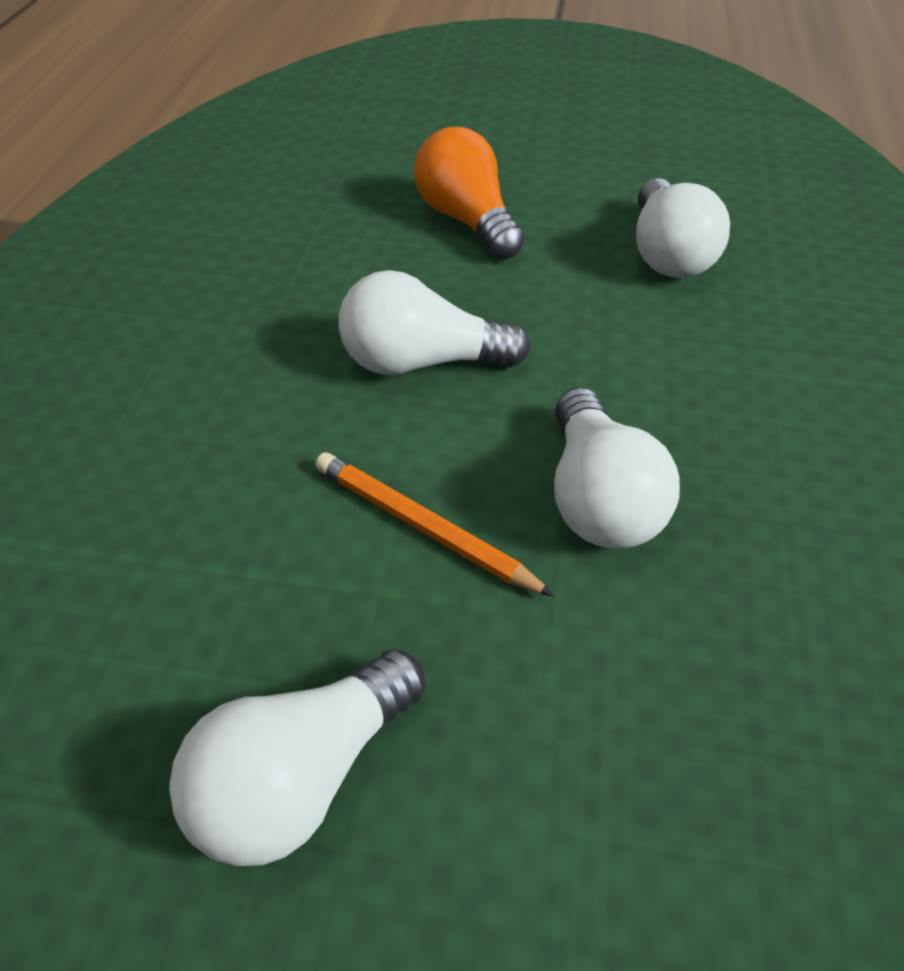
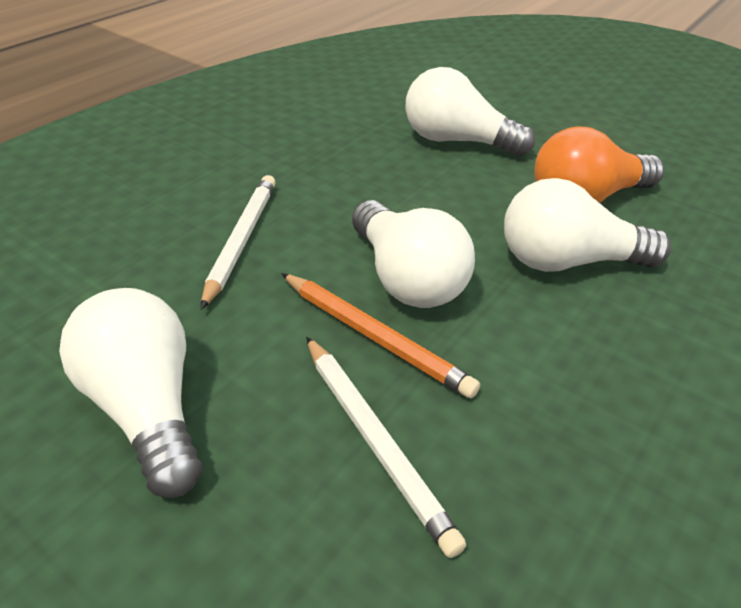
white pencil: none = 0 -> [201,175,276,310] [306,337,466,558] = 2

